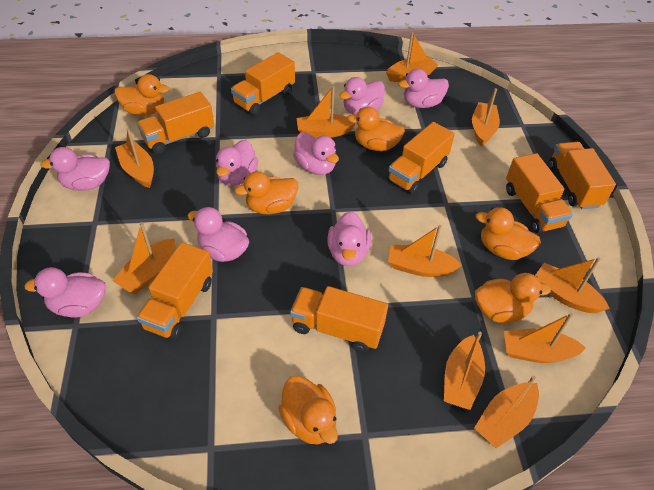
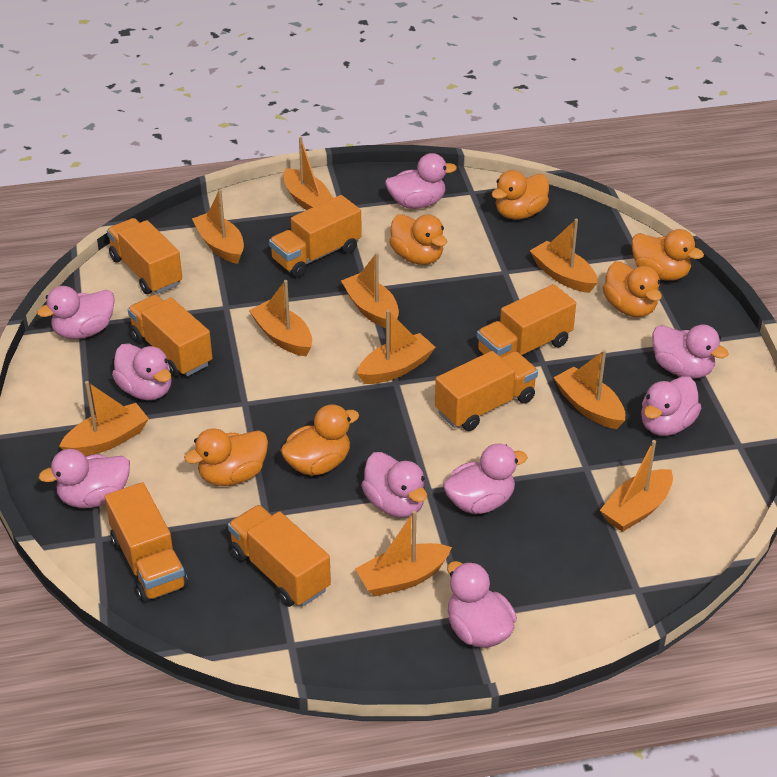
pink duck: [24,267,106,317] [40,147,110,191] [188,207,249,262] [216,140,259,186] [293,132,339,175] [328,212,371,266] [339,77,385,114] [398,69,449,108] = 8 -> [37,286,115,339] [39,449,130,508] [112,343,171,400] [361,452,427,517] [385,153,457,209] [443,444,528,514] [447,561,517,648] [641,376,701,436] [652,324,729,379] = 9

